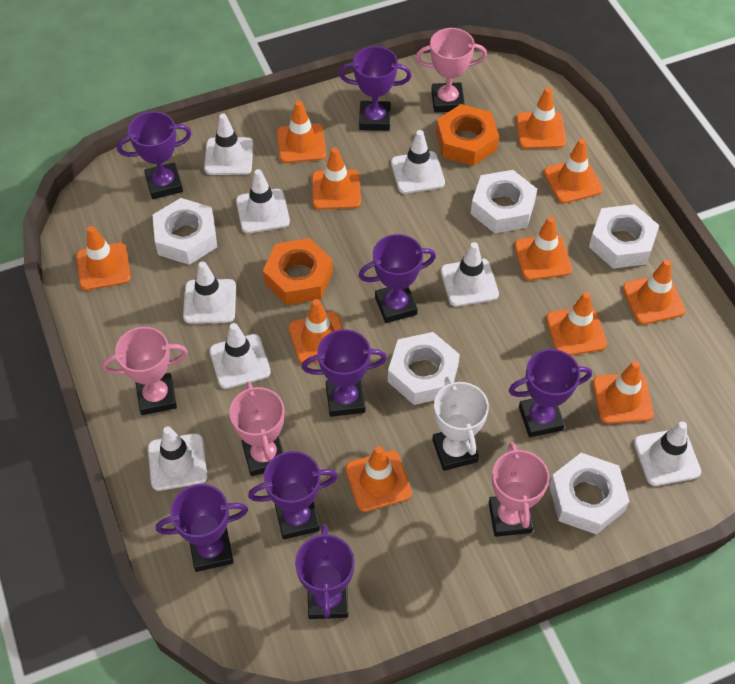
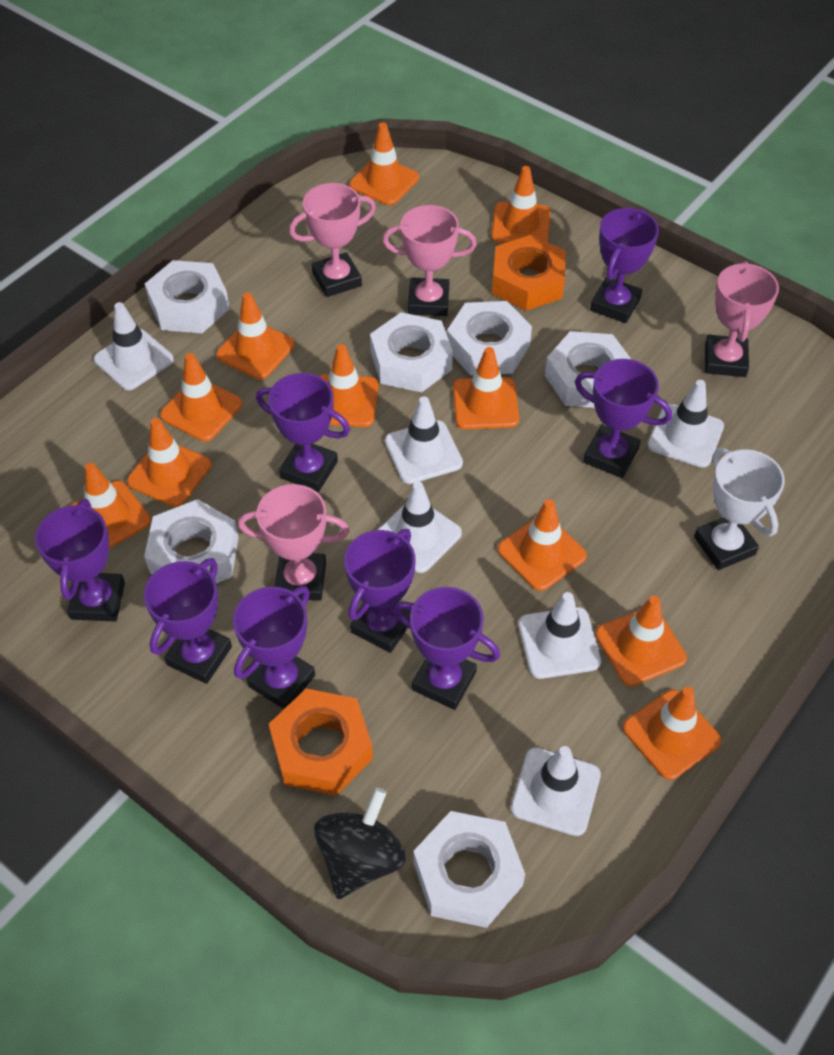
black spinning top: none = 0 -> [314,787,406,899] = 1
white nut: [153,198,217,265] [388,332,460,405] [471,170,537,233] [549,453,630,535] [589,204,659,269] = 5 -> [144,499,239,583] [145,260,230,333] [370,312,453,393] [413,811,525,928] [447,301,532,375] [545,331,631,408] = 6
white traffic cone: [148,426,208,491] [183,261,236,324] [204,114,253,175] [210,323,271,389] [236,169,290,234] [391,130,445,194] [441,242,499,307] [634,421,701,486] = 8 -> [94,302,174,390] [378,482,462,573] [385,396,463,484] [511,746,601,836] [518,592,601,679] [648,380,724,468] = 6

